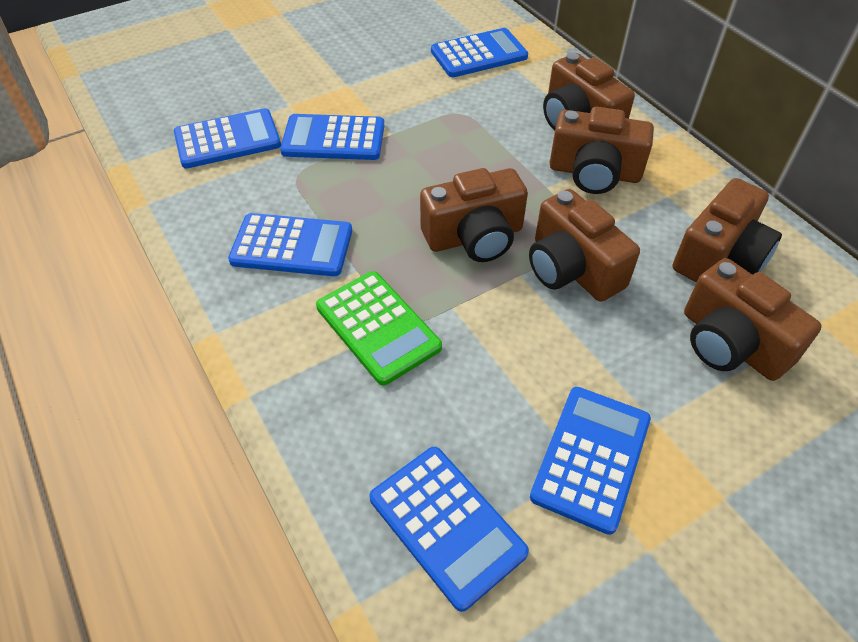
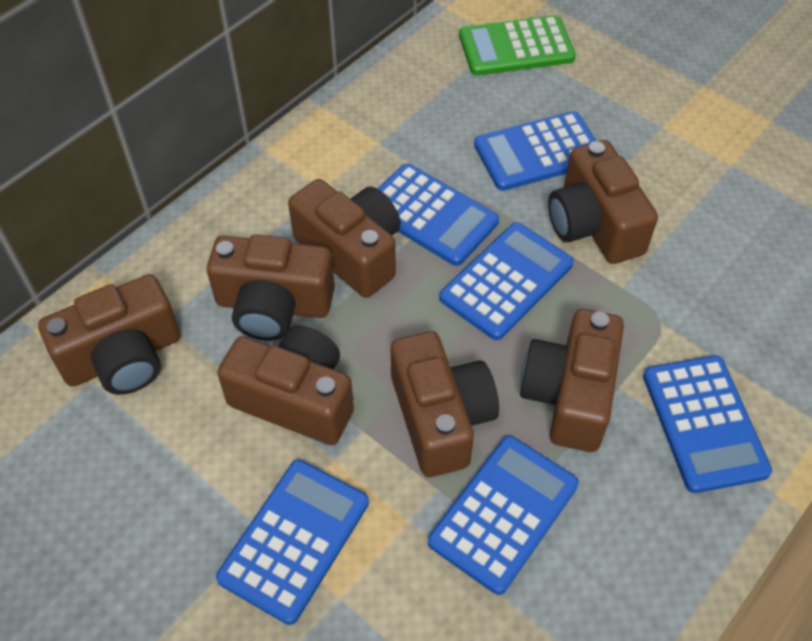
brown camera: [420,168,528,262] [529,189,640,302] [543,52,635,130] [550,107,654,194] [673,178,782,283] [684,258,822,381] = 6 -> [38,274,180,395] [207,234,335,341] [217,325,354,445] [288,179,401,298] [391,331,499,477] [520,309,624,452] [548,140,658,264] = 7

